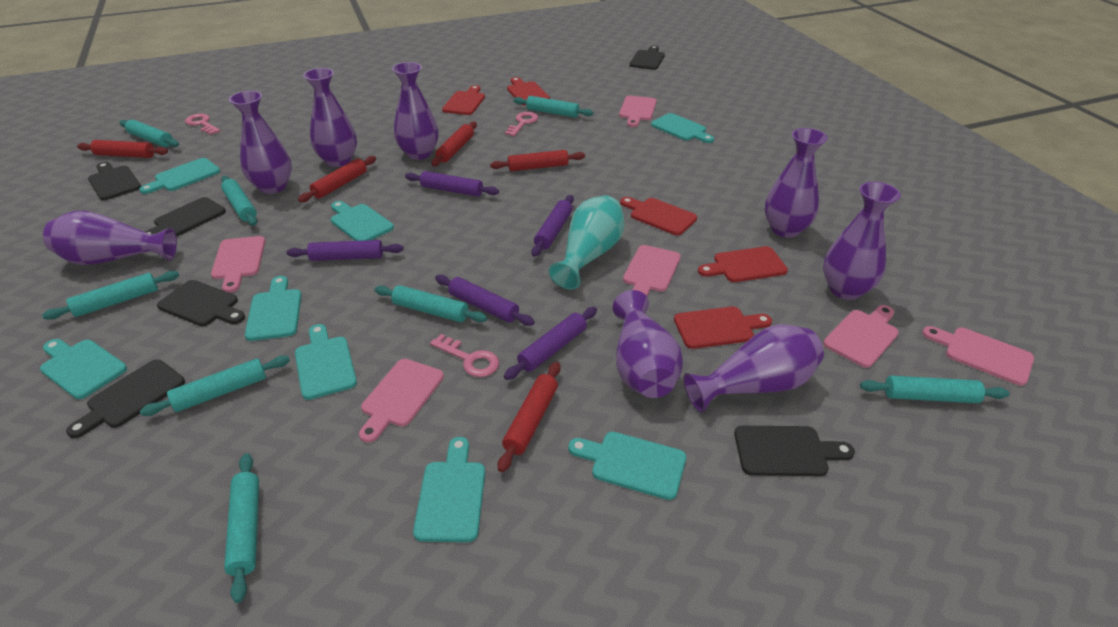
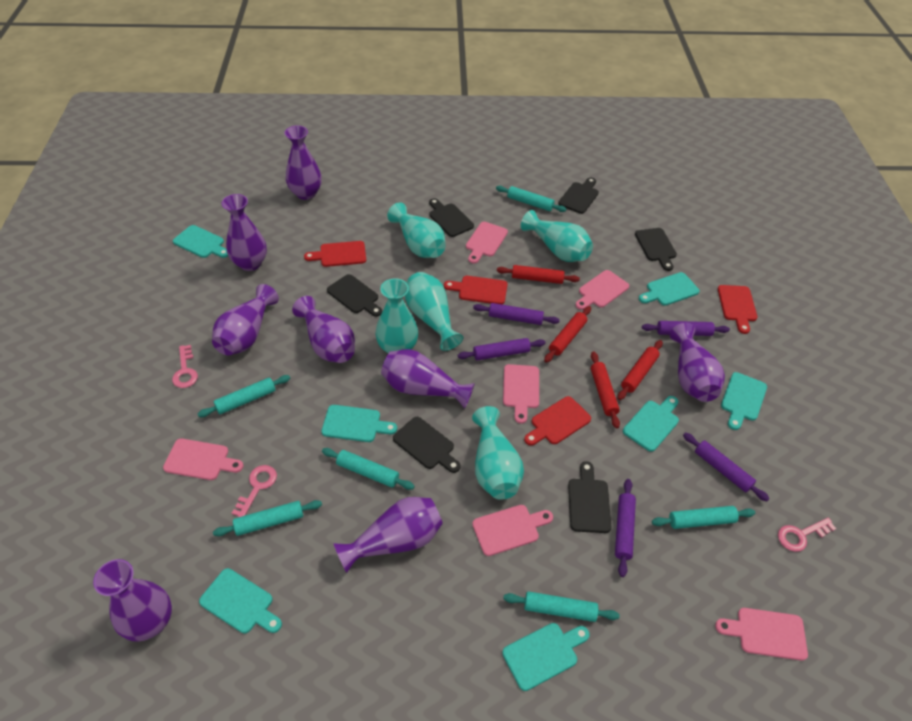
red cutting board: [442,85,485,115] [507,77,550,105] [620,197,697,235] [674,306,772,349] [698,246,788,282] = 5 -> [304,241,366,267] [444,276,508,304] [524,396,591,446] [718,285,758,334] = 4
red rolling pin: [77,140,168,158] [298,156,376,202] [432,121,477,166] [490,150,585,171] [498,362,561,472] = 5 -> [497,265,580,284] [544,306,591,363] [591,352,620,429] [617,340,663,400] = 4
turquoise cutting board: [40,339,127,399] [139,158,220,194] [245,276,302,341] [295,324,357,400] [331,201,394,241] [413,437,485,542] [568,432,686,500] [651,113,714,143] = 8 -> [173,225,228,258] [199,568,282,634] [321,405,397,442] [502,623,589,691] [623,396,679,452] [639,272,700,306] [721,372,767,430] = 7
turquoise rolling pin: [42,271,180,320] [119,120,179,147] [140,355,290,416] [221,176,257,226] [224,453,259,603] [375,285,487,322] [513,96,593,118] [860,376,1009,403] = 8 -> [198,375,290,417] [213,500,322,536] [322,448,415,490] [496,186,566,212] [503,591,620,622] [652,506,755,529] = 6
turquoise vase: [549,195,624,290] = 1 -> [375,278,418,353] [387,202,446,258] [405,272,464,351] [472,406,524,500] [521,210,593,262] = 5

